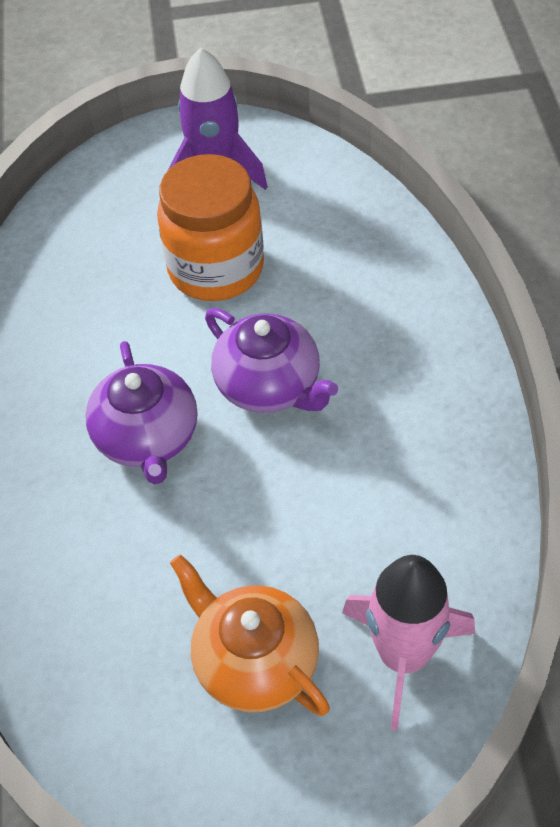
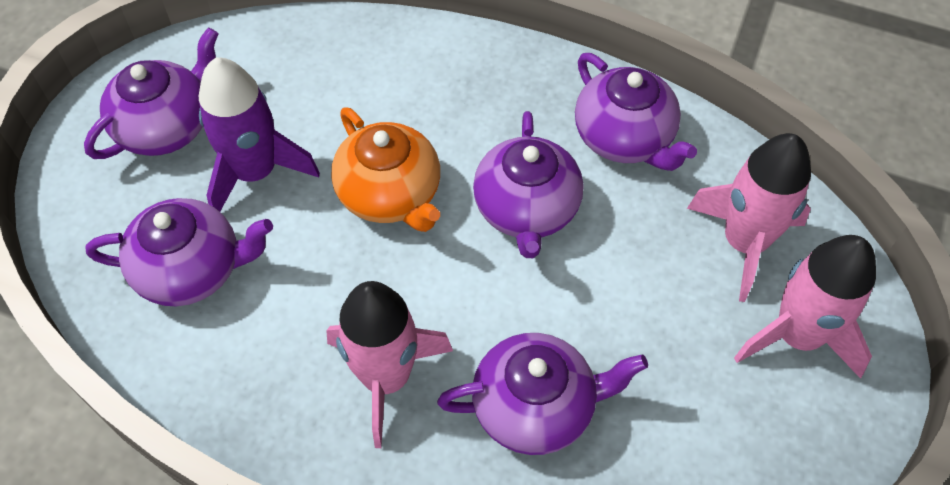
orange jar: [157,154,264,301] = 1 -> none = 0
pink rocket: [342,555,475,731] = 1 -> [326,281,453,448] [687,133,811,302] [734,235,876,379] = 3
purple teapot: [85,341,197,484] [205,308,338,413] = 2 -> [84,28,218,159] [85,198,273,307] [437,333,648,455] [473,111,583,258] [575,53,697,171] = 5

